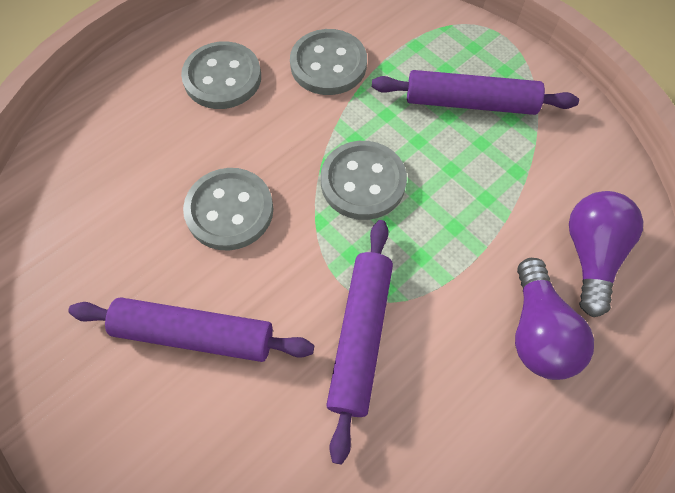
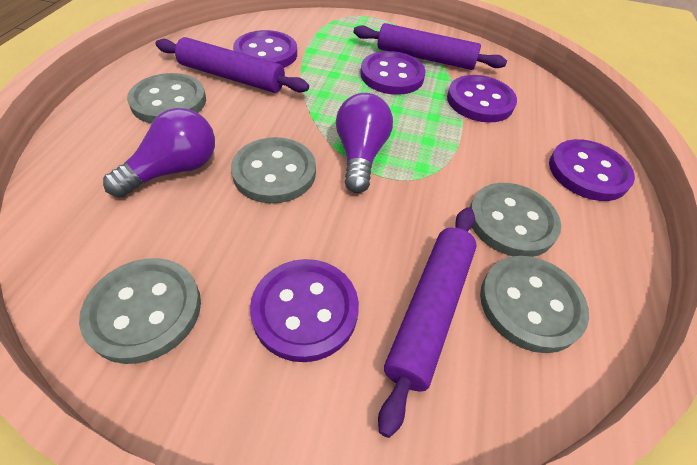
grey button: [181,41,261,109] [183,168,273,251] [290,29,367,95] [321,141,407,220] = 4 -> [79,258,201,364] [127,73,206,124] [231,137,316,203] [470,183,561,257] [480,256,589,353] = 5
purple button: none = 0 -> [233,30,297,68] [250,259,359,362] [360,51,426,95] [447,75,517,122] [549,139,635,201] = 5

